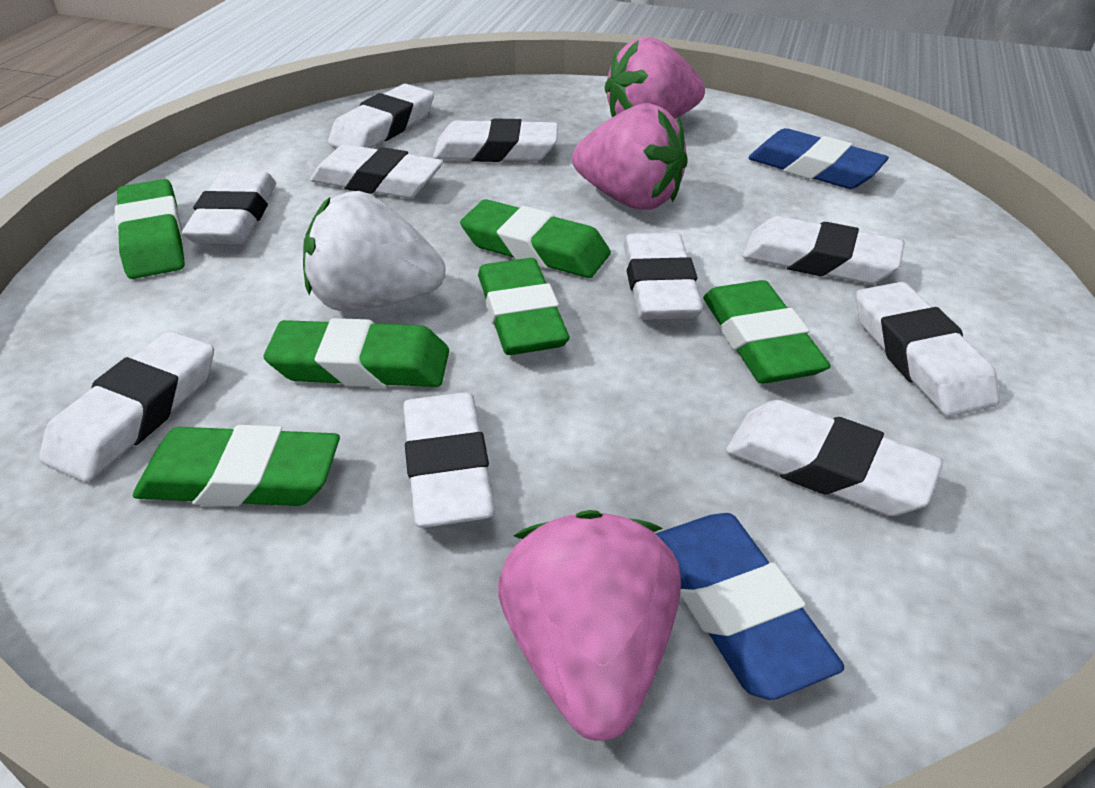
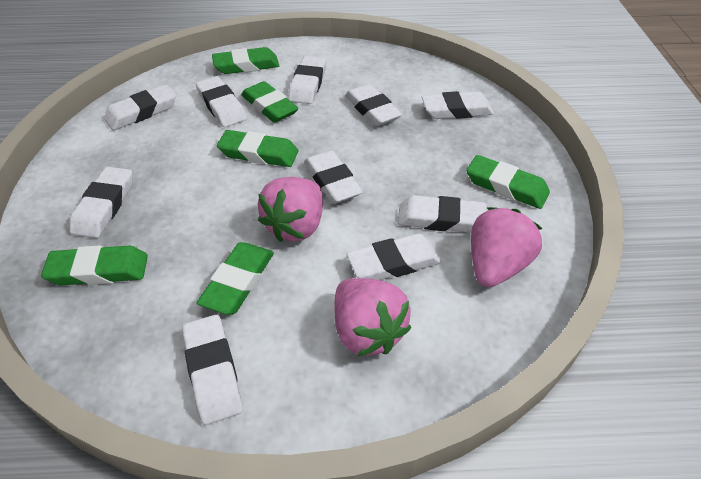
blue eraser: [656,513,845,700] [749,128,889,189] = 2 -> none = 0
white strawberry: [303,191,446,311] = 1 -> none = 0

